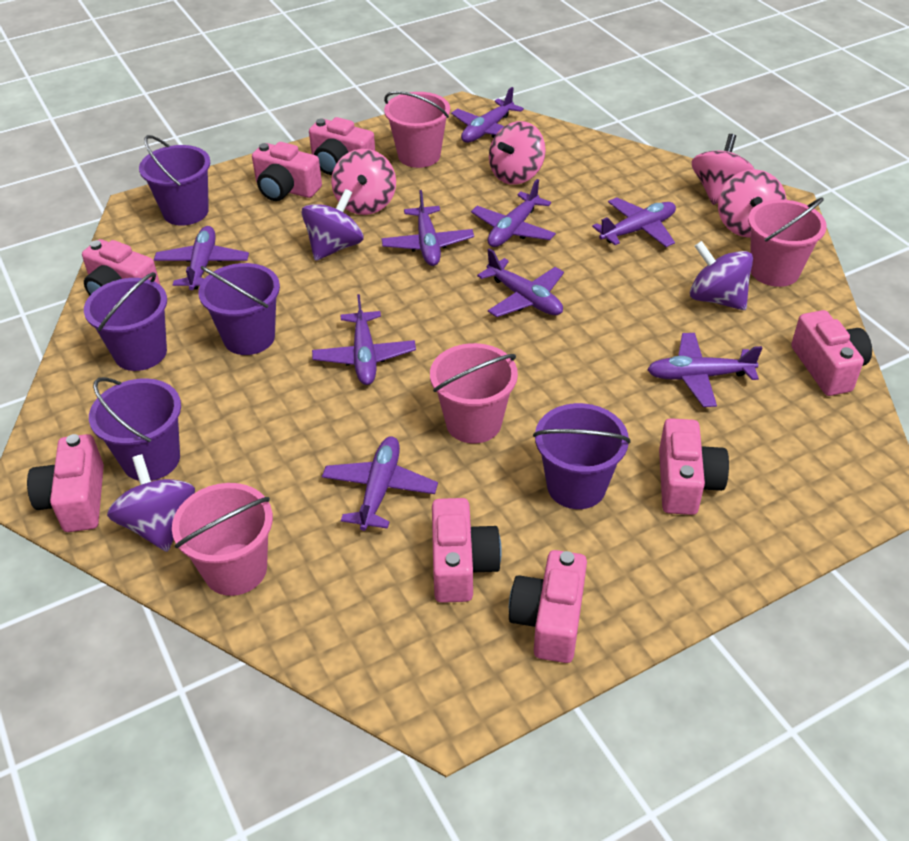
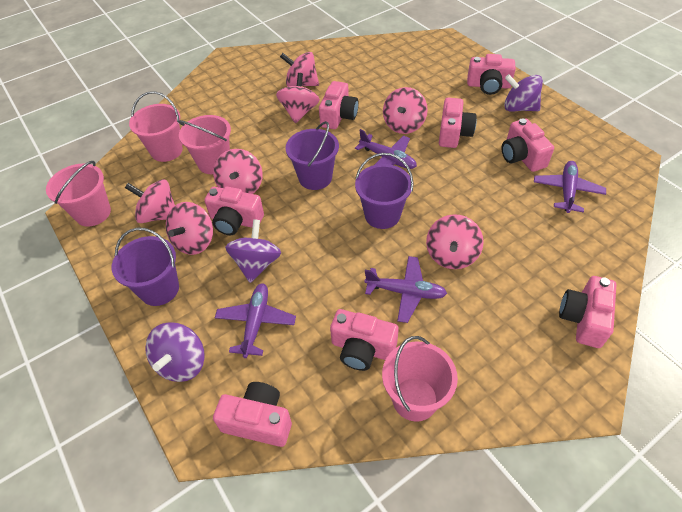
pink spinning top: [331,149,396,215] [489,121,546,185] [691,134,754,205] [718,169,786,238] = 4 -> [125,179,175,223] [166,202,213,255] [213,149,263,194] [276,73,320,123] [280,52,319,87] [383,87,428,134] [426,214,484,269] = 7
purple bucket: [84,272,167,371] [89,377,181,481] [139,135,210,226] [198,263,280,355] [533,403,631,509] = 5 -> [112,228,179,306] [285,121,339,190] [355,153,413,229] = 3
purple plane: [154,226,249,290] [312,294,416,385] [322,437,438,531] [381,190,474,266] [451,87,524,143] [471,179,556,247] [477,248,564,317] [592,197,676,247] [647,333,762,407] = 9 -> [215,284,296,358] [355,129,417,169] [365,256,447,323] [534,161,606,213] = 4

